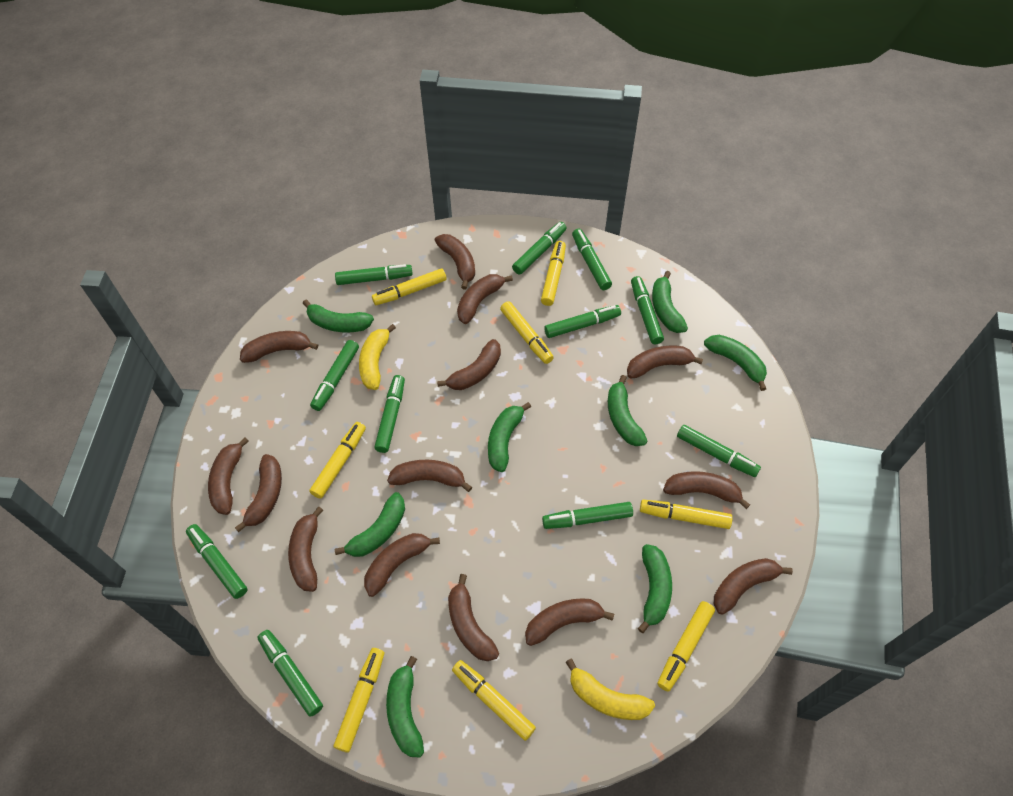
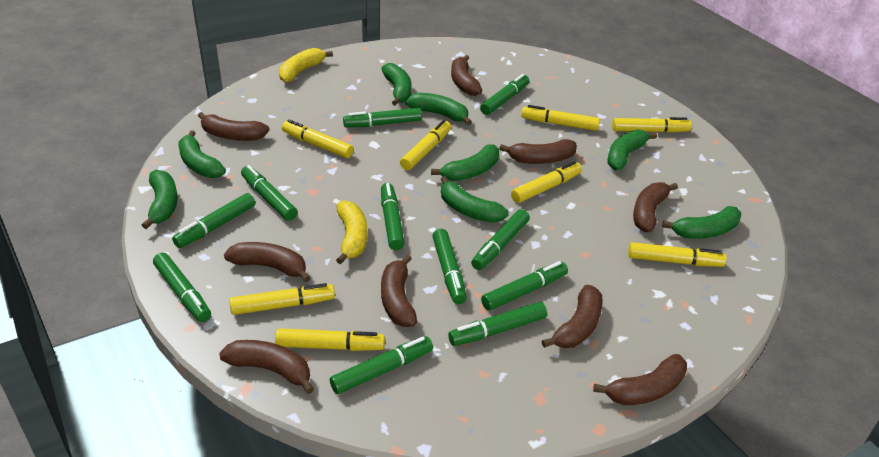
brown banana: [208,437,249,515] [235,454,282,532] [240,331,318,363] [288,506,323,592] [364,533,440,597] [387,460,472,492] [434,234,475,290] [437,339,501,390] [448,574,499,661] [457,274,513,324] [525,599,614,646] [627,346,703,379] [663,471,750,509] [714,558,793,615] = 14 -> [198,112,269,141] [219,340,314,394] [224,242,310,282] [381,255,417,327] [451,55,482,96] [499,139,577,164] [542,285,603,348] [593,354,687,405] [633,182,678,232] = 9

